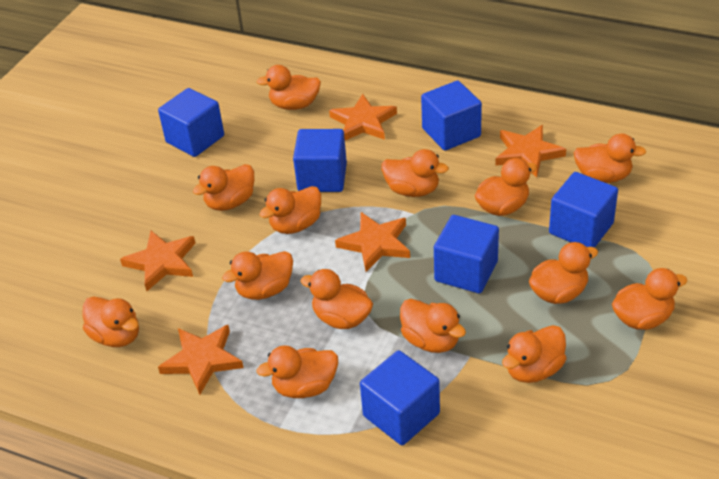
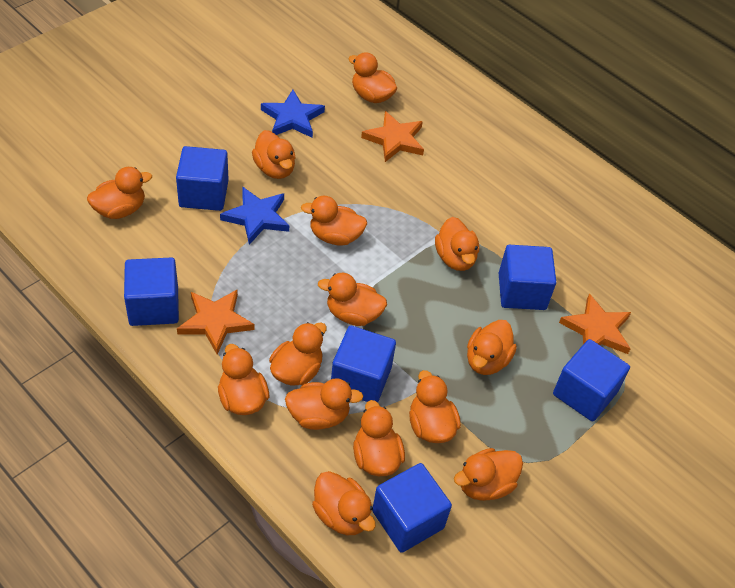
blue star: none = 0 -> [220,187,289,245] [261,90,325,138] = 2
orange star: [120,231,195,291] [158,325,244,395] [329,94,397,140] [335,212,410,272] [495,125,566,178] = 5 -> [177,290,254,355] [361,111,424,162] [559,294,631,354] = 3

